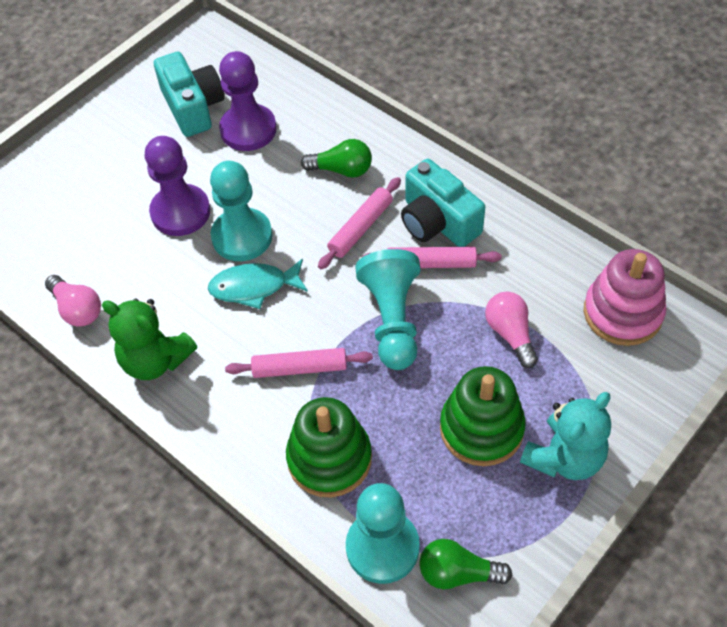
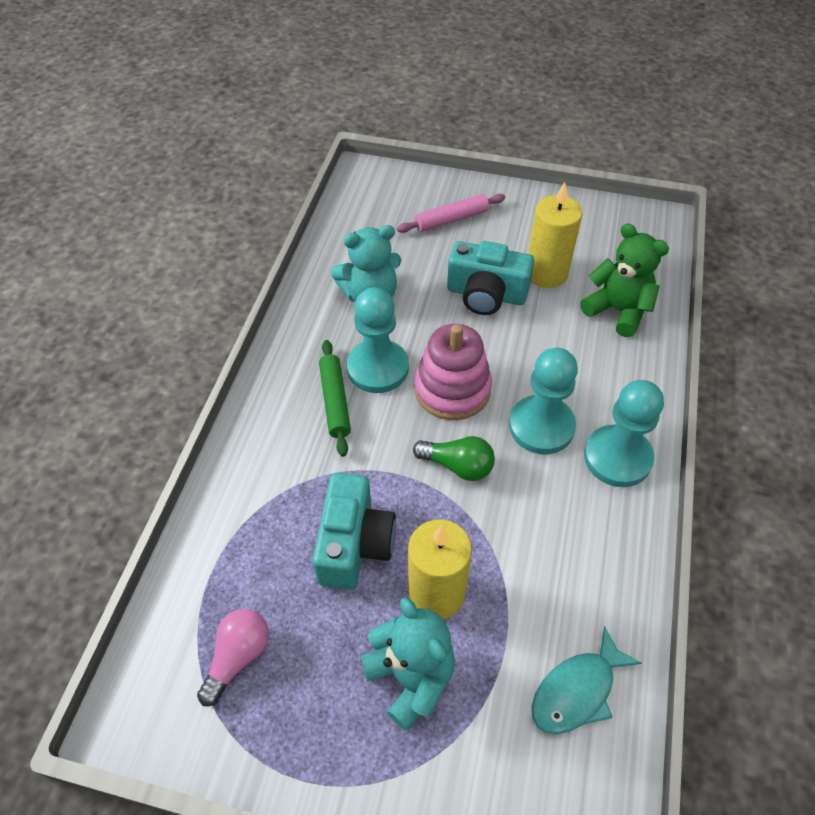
green light bulb: [301,139,372,178] [419,539,512,589] = 2 -> [413,436,495,481] = 1
green rolling pin: none = 0 -> [319,340,351,457] = 1
green stacking toy: [286,397,372,497] [440,366,526,466] = 2 -> none = 0
pink light bulb: [45,275,101,327] [485,291,538,368] = 2 -> [197,609,269,707] = 1
pink rolling pin: [225,348,373,378] [318,177,401,269] [362,247,502,268] = 3 -> [397,194,505,233] = 1
purple pawn: [145,136,210,236] [219,51,276,151] = 2 -> none = 0
turquoise teddy bear: [520,392,611,480] = 1 -> [331,225,401,302] [360,597,455,731] = 2
yellow candle: none = 0 -> [408,519,472,619] [528,182,582,288] = 2

